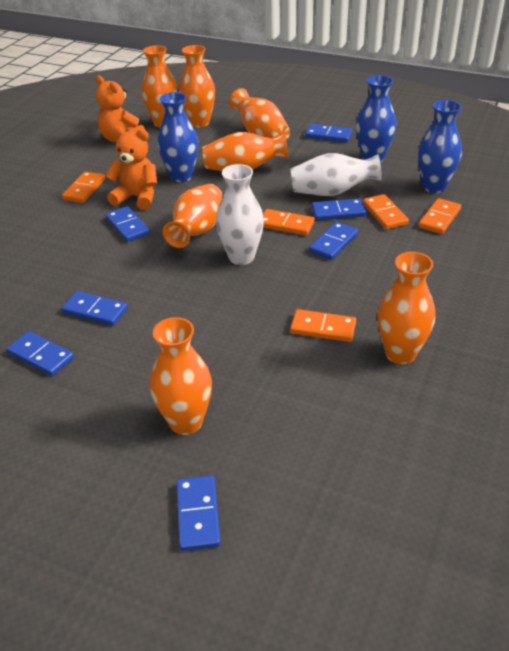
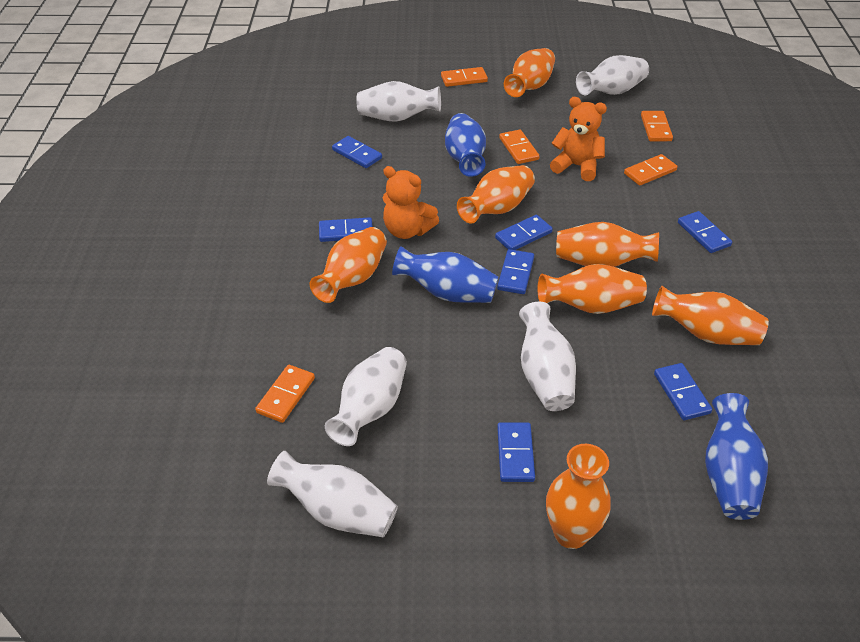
white vase: [216,164,264,265] [290,153,382,196] = 2 -> [267,451,398,537] [325,347,407,446] [356,81,441,122] [519,302,576,411] [576,55,649,95] = 5

